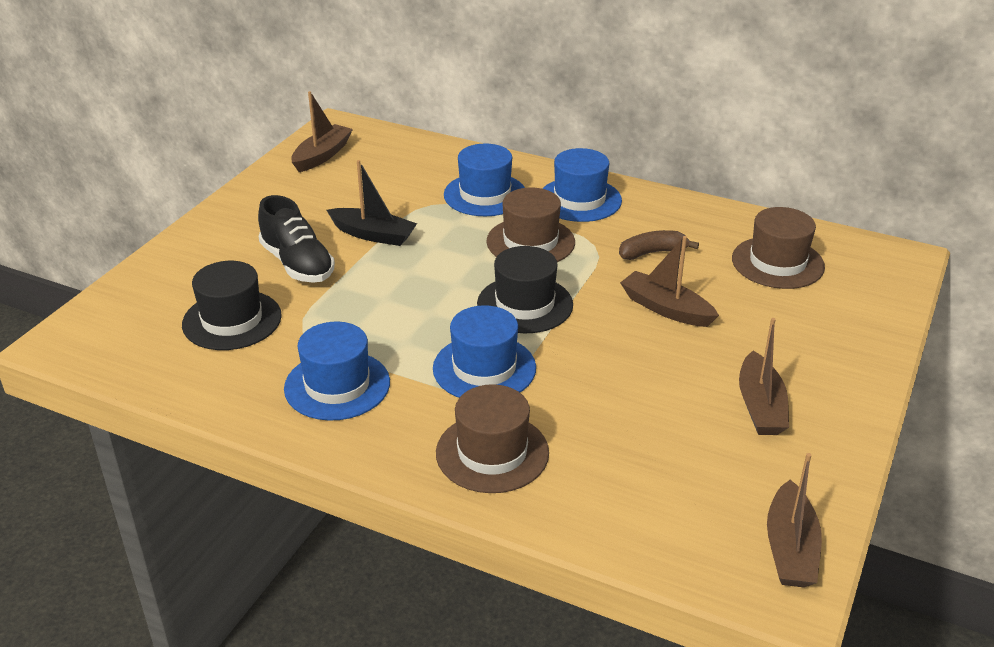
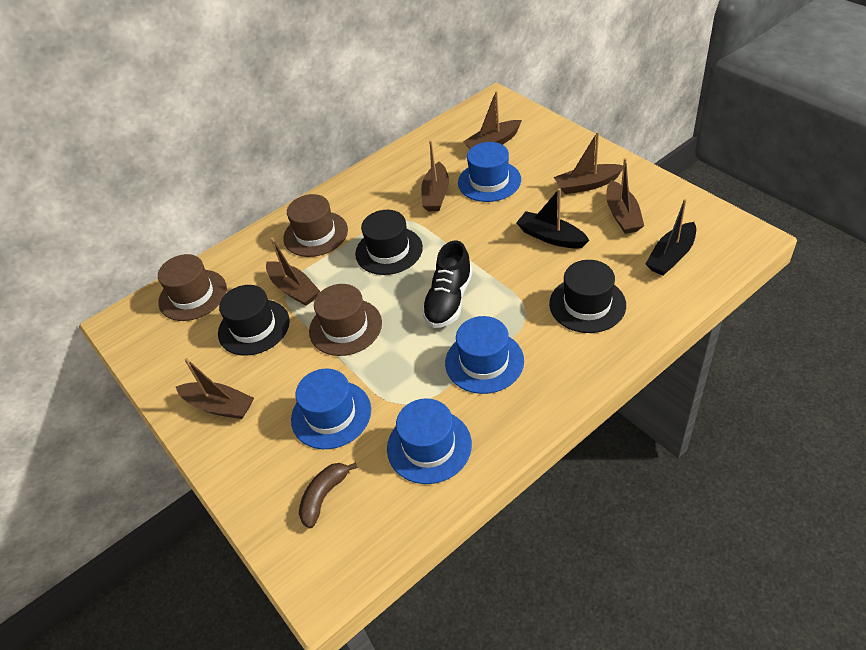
black boat: [327,160,417,246] = 1 -> [516,188,590,248] [646,199,696,276] = 2
black hat: [182,261,282,350] [477,246,573,333] = 2 -> [218,285,290,356] [355,210,423,275] [549,260,626,333] = 3
brown boat: [291,91,353,172] [620,236,719,327] [739,318,789,435] [767,453,822,588] = 4 -> [176,358,254,419] [266,237,320,306] [421,140,449,211] [463,91,522,149] [554,132,623,194] [606,158,644,234] = 6

